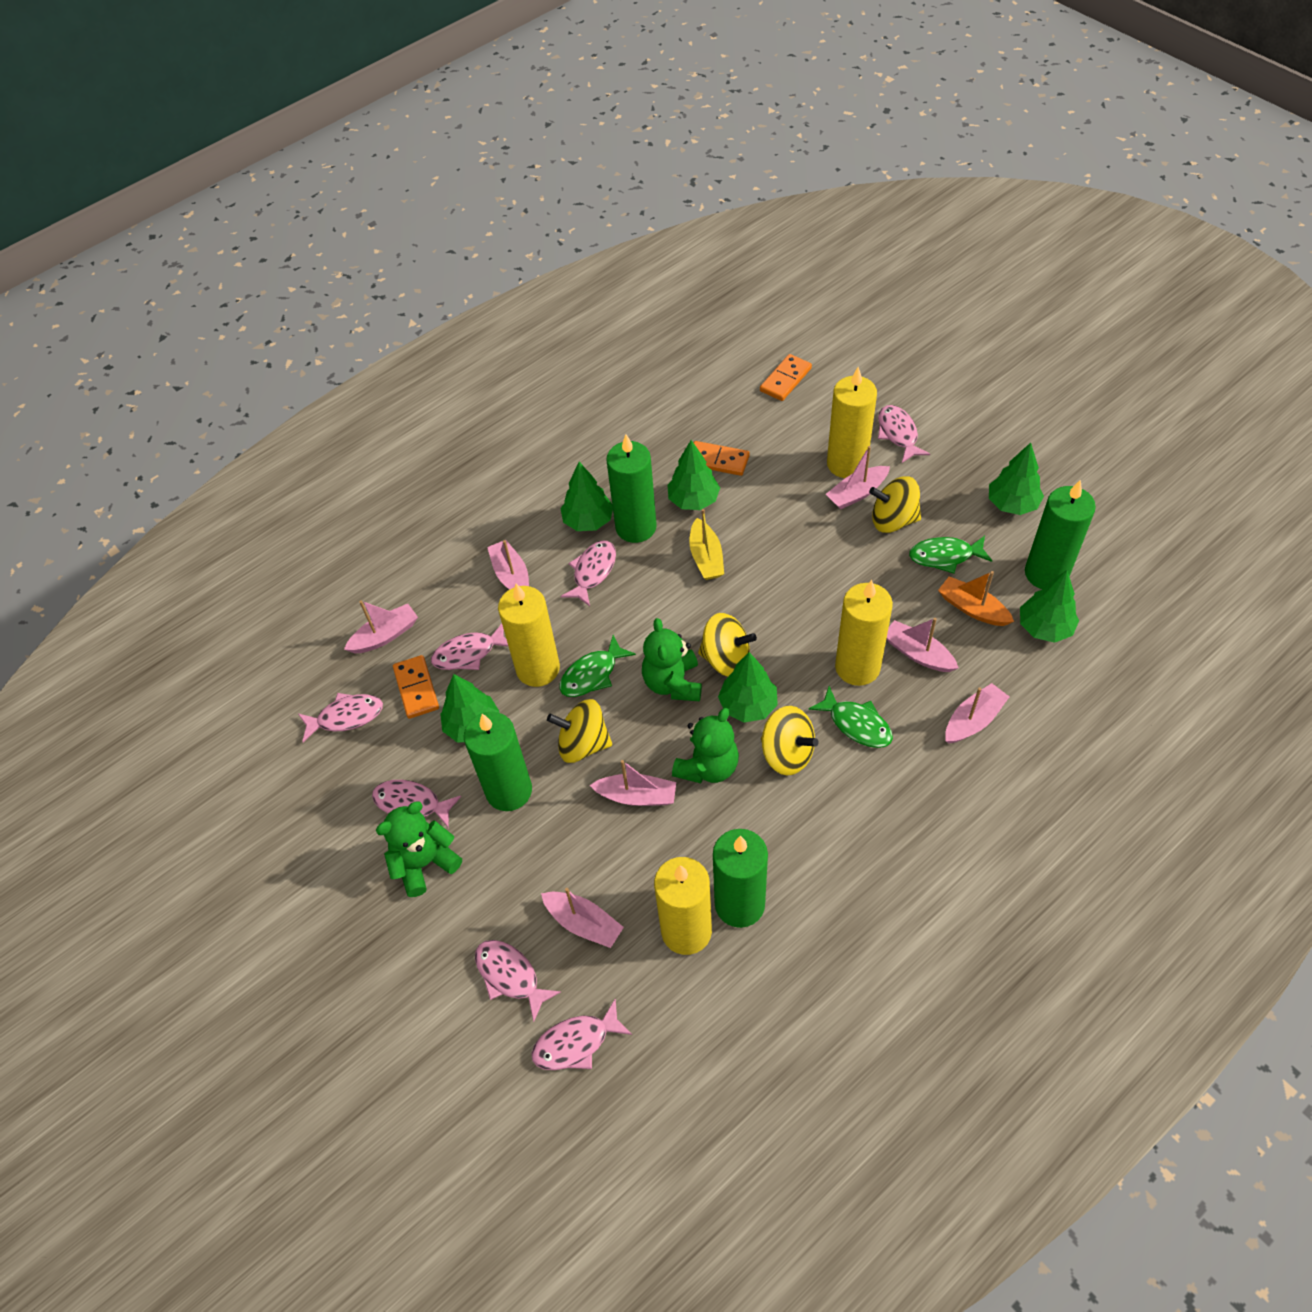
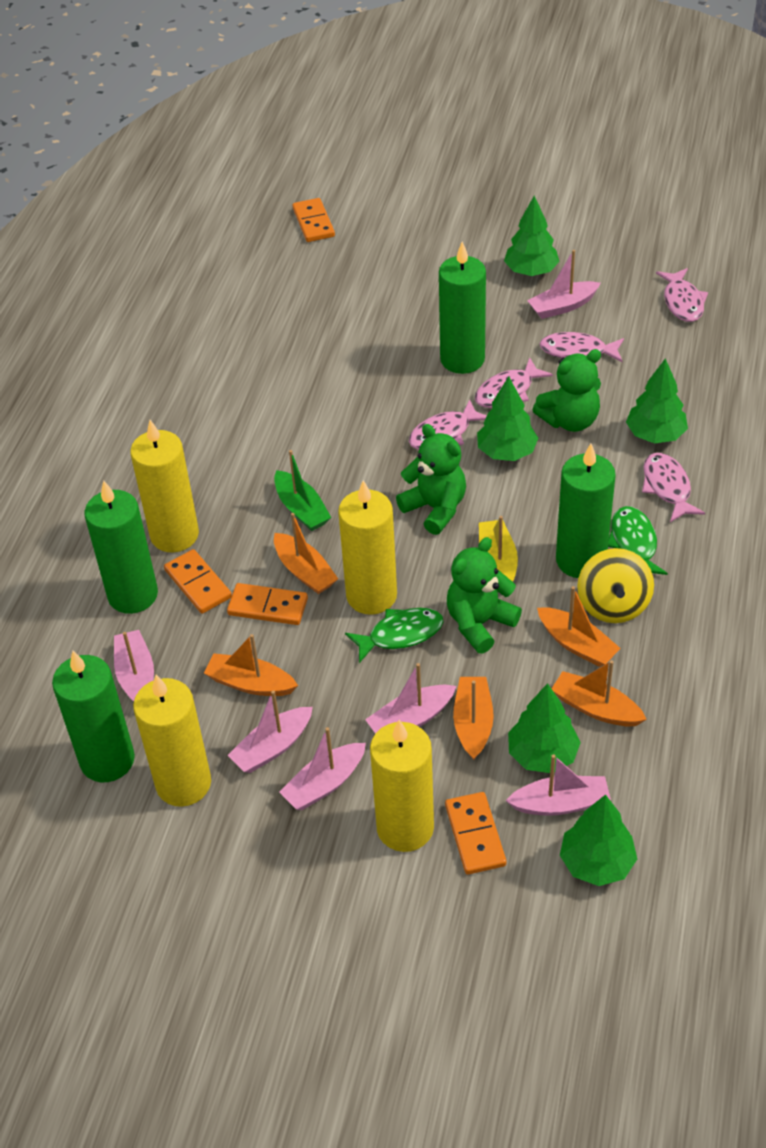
green boat: none = 0 -> [274,450,331,531] = 1
green fish: [559,635,636,697] [808,686,893,748] [909,536,992,574] = 3 -> [345,608,444,663] [608,506,668,575] = 2
green tree: [440,674,499,742] [560,462,613,531] [667,440,720,510] [718,652,778,723] [989,443,1044,515] [1020,570,1079,643] = 6 -> [477,377,538,461] [504,196,560,276] [508,683,581,773] [560,794,637,886] [626,358,688,443] = 5
orange boat: [938,571,1014,626] = 1 -> [204,634,298,696] [274,513,338,594] [453,677,494,760] [537,586,621,667] [552,660,647,726] = 5
orange domino: [393,655,439,719] [694,441,750,476] [760,354,812,401] = 3 -> [164,549,232,614] [227,583,308,625] [292,198,335,242] [445,792,506,875] = 4
pink boat: [344,600,418,653] [487,540,529,590] [541,888,624,948] [590,760,676,806] [826,446,890,509] [887,618,959,672] [945,683,1009,743] = 7 -> [114,630,154,701] [227,690,313,773] [279,727,366,810] [365,663,456,734] [506,755,611,816] [527,250,600,319] = 6
pink fish: [298,693,383,742] [372,780,461,827] [431,624,509,670] [475,940,561,1022] [531,999,632,1070] [561,540,616,606] [878,405,930,463] = 7 -> [409,399,487,450] [475,357,553,408] [539,332,624,362] [642,453,705,522] [656,268,708,322] = 5
yellow spinning top: [547,699,612,763] [698,613,757,677] [761,706,819,775] [869,476,921,533] = 4 -> [577,548,654,623] = 1

